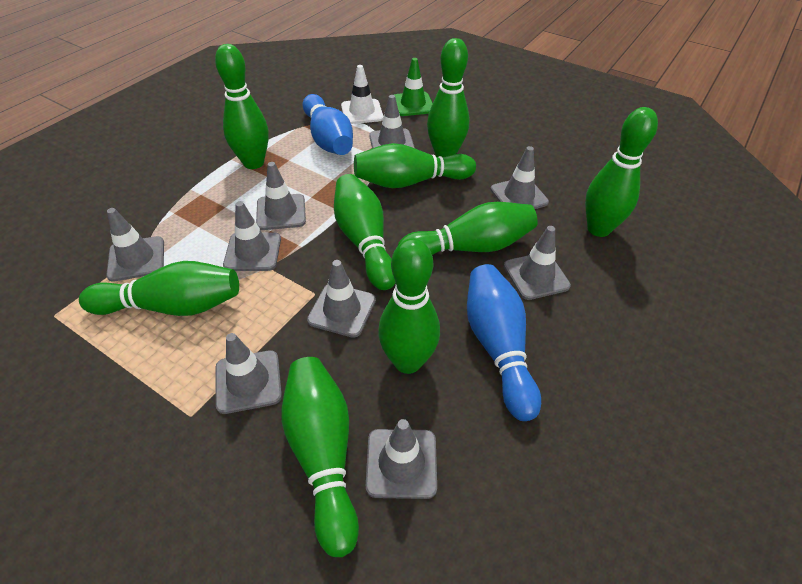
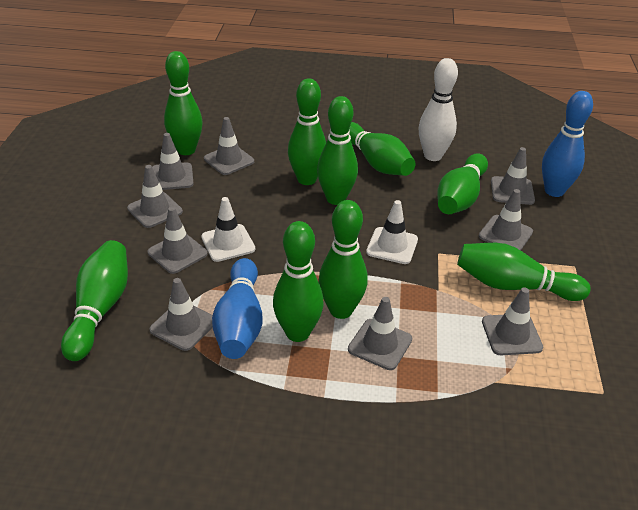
green traffic cone: [394,58,433,116] = 1 -> none = 0
white bowling pin: none = 0 -> [419,58,458,161] = 1
white traffic cone: [341,65,383,124] = 1 -> [201,197,255,262] [366,200,418,264] = 2

